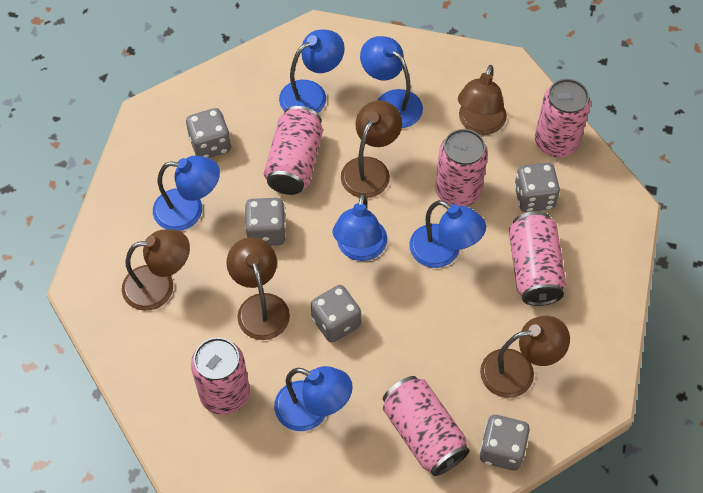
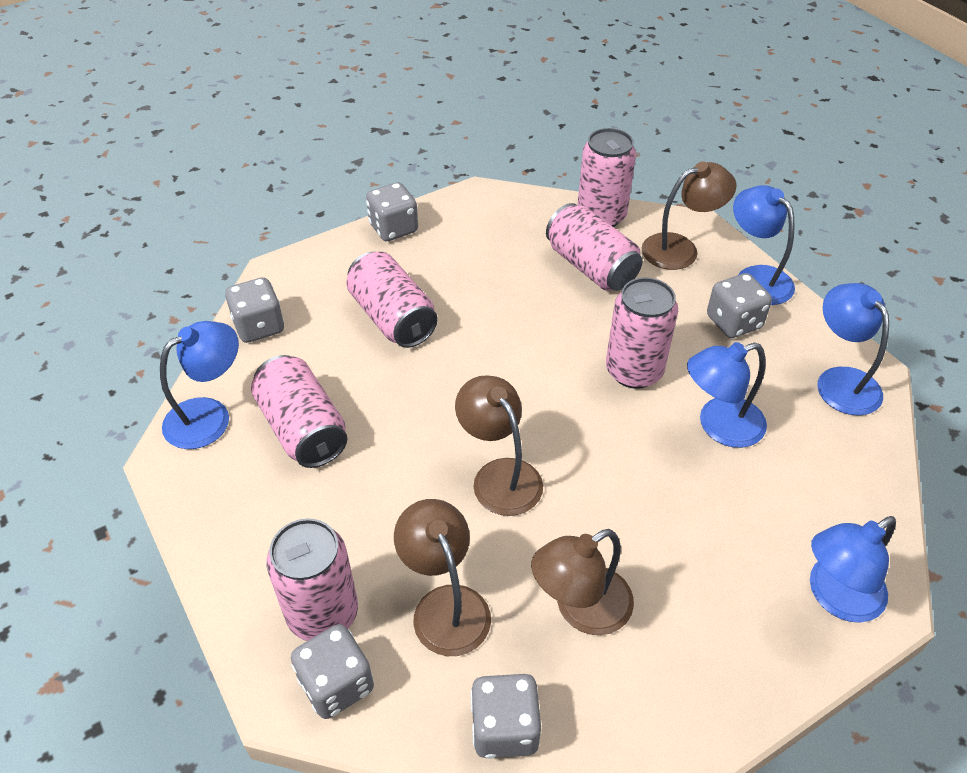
blue lamp: [153,156,220,231] [274,366,353,431] [279,30,345,113] [332,193,387,261] [360,36,423,128] [409,200,486,268] = 6 -> [160,321,239,449] [687,342,767,448] [733,185,795,305] [810,516,896,623] [817,283,889,415] = 5
brown lamp: [122,229,190,311] [226,237,290,340] [341,100,402,198] [458,65,507,135] [480,316,570,398] = 5 -> [394,499,491,656] [455,375,543,516] [531,529,634,635] [642,161,736,270] = 4

